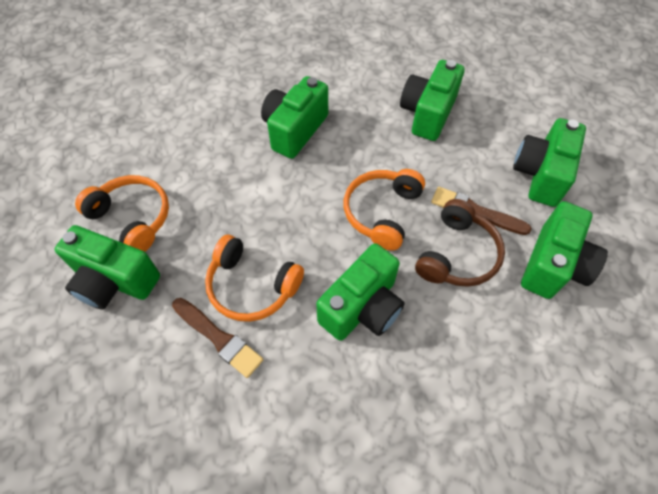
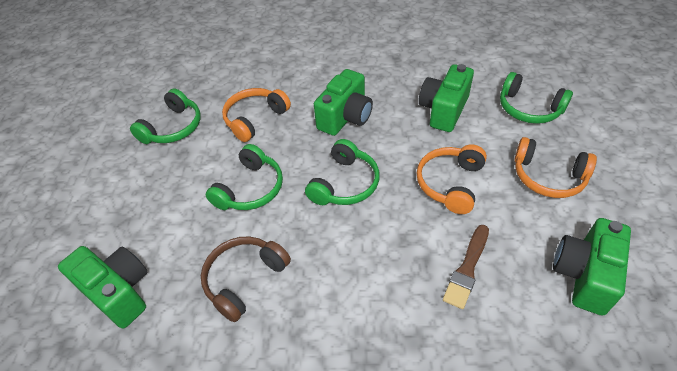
brown brush: [172,298,263,378] [431,187,532,235] = 2 -> [443,225,489,309] = 1
green camera: [55,225,160,310] [261,76,328,159] [316,243,405,341] [400,60,465,141] [513,118,586,207] [521,201,608,299] = 6 -> [58,246,148,329] [314,69,373,136] [419,64,474,132] [553,218,631,316] = 4
green headphones: none = 0 -> [130,88,201,144] [206,144,283,210] [305,139,380,205] [500,72,573,124] = 4

